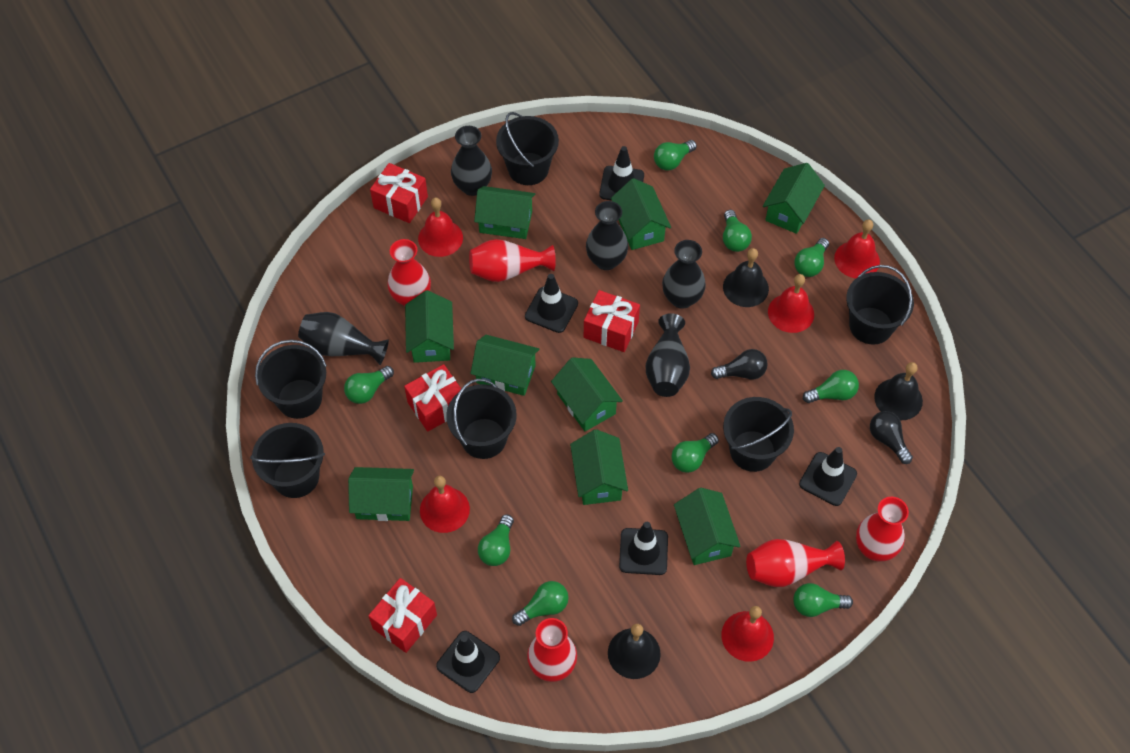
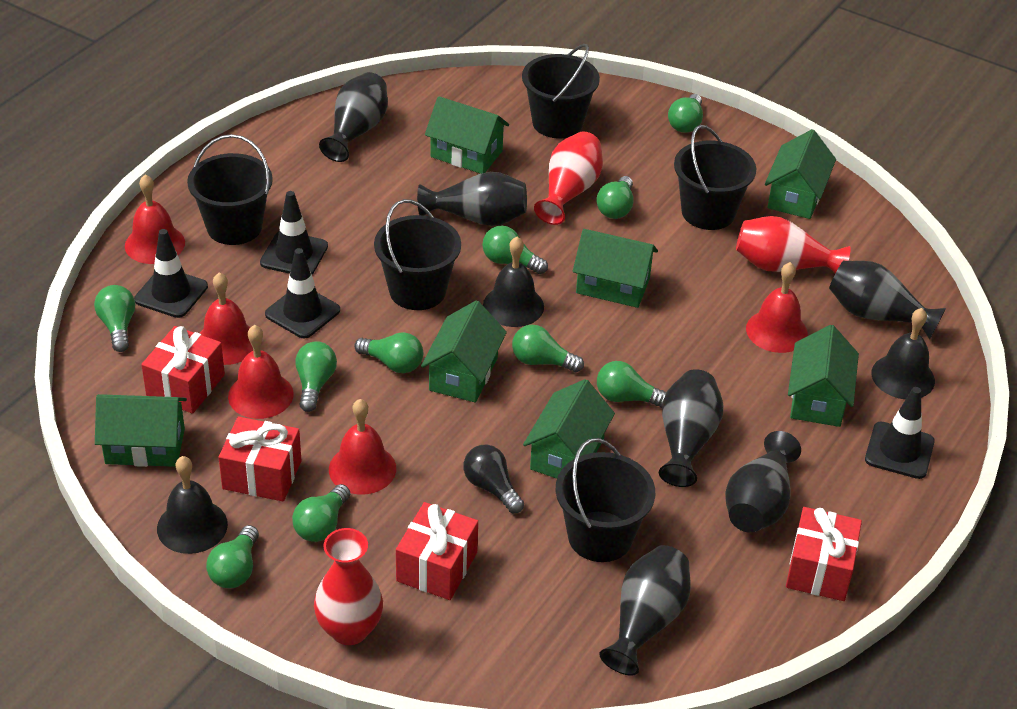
black bucket: [250,423,325,498] [255,340,327,419] [446,379,517,459] [496,112,559,185] [723,397,794,472] [846,265,914,345] = 6 -> [187,134,273,245] [374,199,461,310] [522,44,600,138] [556,438,655,562] [674,125,756,230] = 5
black light bulb: [711,349,768,379] [870,411,913,464] = 2 -> [463,445,524,513] = 1
black traffic cone: [436,631,500,693] [525,274,578,333] [599,146,644,200] [619,522,668,575] [799,447,857,506] = 5 -> [134,229,208,318] [260,191,328,275] [265,248,340,338] [865,387,935,479] = 4
black vase: [298,312,389,365] [451,126,492,196] [586,201,628,270] [646,313,690,397] [662,240,706,309] = 5 -> [319,72,388,162] [417,172,527,226] [599,545,691,676] [659,369,724,487] [725,431,801,533] [829,261,946,340] = 6
green house: [348,467,414,521] [405,290,454,363] [470,335,539,396] [474,186,535,239] [551,357,623,431] [570,429,628,505] [611,178,671,250] [674,488,741,565] [763,163,825,234] = 9 -> [95,394,187,467] [421,301,507,403] [425,96,509,174] [523,379,615,479] [573,229,658,308] [765,129,836,219] [788,325,859,427] = 7
green light bulb: [344,366,394,404] [478,515,514,566] [512,581,569,626] [654,140,697,170] [671,433,719,473] [723,210,752,252] [793,583,853,617] [794,238,829,277] [803,370,859,403] = 9 -> [94,285,135,352] [206,525,259,588] [292,484,350,542] [295,341,337,412] [354,332,423,373] [482,226,548,274] [512,325,584,372] [597,176,634,219] [597,361,667,408] [668,94,703,133] = 10
red vase: [387,239,431,306] [469,239,556,282] [527,618,577,682] [746,539,845,587] [856,497,909,562] = 5 -> [314,528,383,645] [534,132,603,225] [736,216,851,273] = 3

